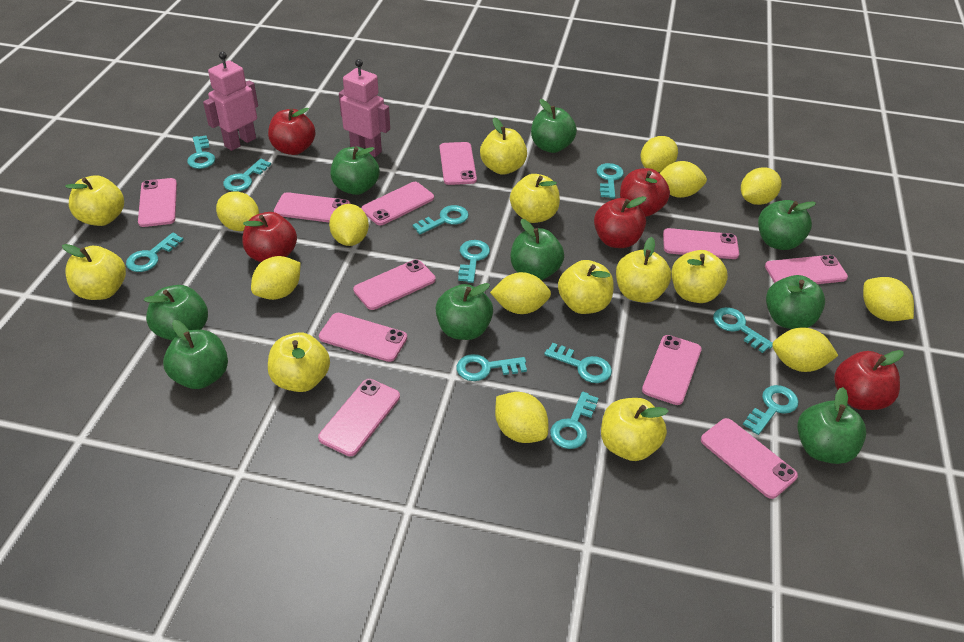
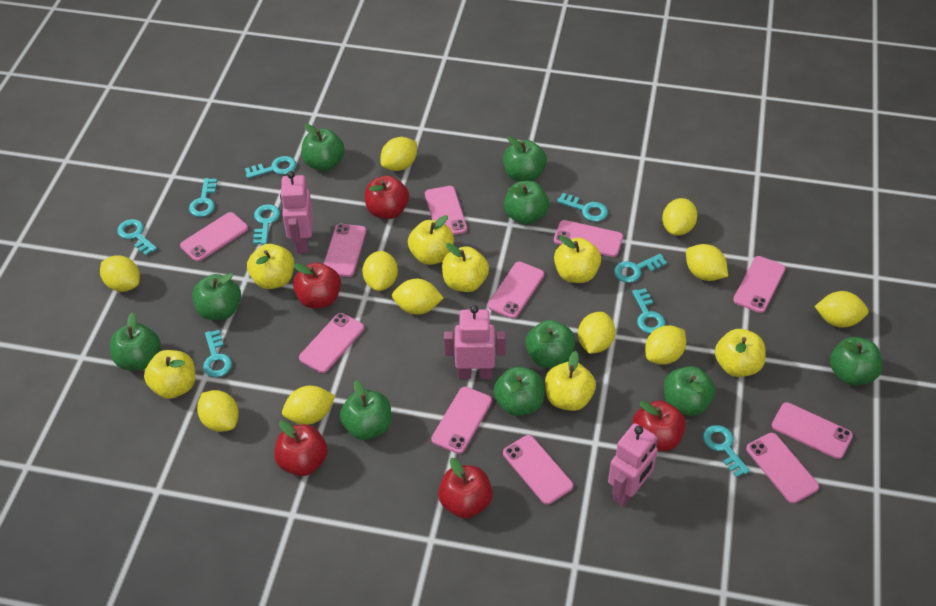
green apple: [144,285,208,340] [163,320,228,389] [331,147,380,195] [436,283,493,340] [511,219,564,280] [531,99,577,153] [758,200,816,250] [766,275,825,329] [797,387,866,464] = 9 -> [110,312,161,371] [192,273,241,320] [301,124,345,171] [340,380,391,440] [494,366,544,416] [503,136,547,182] [504,181,549,225] [526,320,575,368] [664,366,716,416] [830,337,882,386] = 10
pink robot: [203,52,258,151] [339,59,390,157] = 2 -> [280,171,313,253] [444,305,506,379] [608,423,658,507] = 3
turquoise key: [126,233,184,272] [187,135,215,169] [223,159,271,192] [412,205,469,234] [457,354,527,381] [458,240,490,283] [544,343,612,383] [550,392,599,449] [597,163,624,198] [713,307,773,353] [743,385,799,435] = 11 -> [117,219,157,256] [189,178,217,217] [203,330,232,377] [245,156,296,178] [253,204,280,245] [557,193,608,222] [614,254,667,283] [632,288,665,334] [703,425,750,478] = 9
yellow apple: [62,244,126,300] [65,175,124,226] [268,332,330,392] [480,117,527,175] [510,174,560,223] [558,260,614,314] [601,398,669,461] [616,237,671,303] [672,250,728,303] = 9 -> [144,350,196,399] [247,244,294,289] [408,215,454,265] [442,243,489,292] [545,351,596,411] [554,236,601,283] [715,329,766,377] = 7
yellow lemon: [216,191,259,231] [251,256,301,300] [329,204,369,246] [490,272,551,314] [495,392,548,443] [640,136,678,172] [659,161,707,198] [741,167,782,205] [772,327,839,372] [863,277,914,321] = 10 -> [100,255,140,292] [197,390,239,432] [282,386,335,425] [362,251,398,291] [380,137,417,171] [392,279,444,315] [578,312,615,354] [645,325,686,365] [662,198,697,236] [686,244,728,281] [814,291,869,328] = 11

